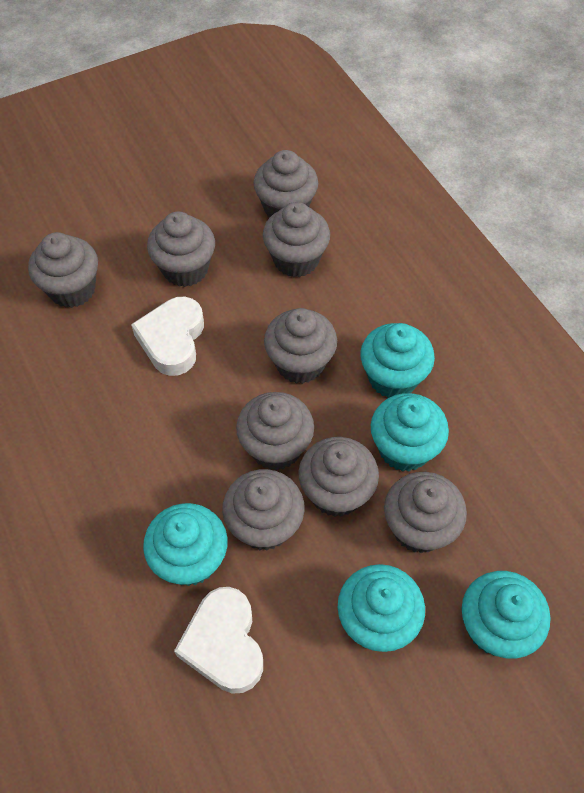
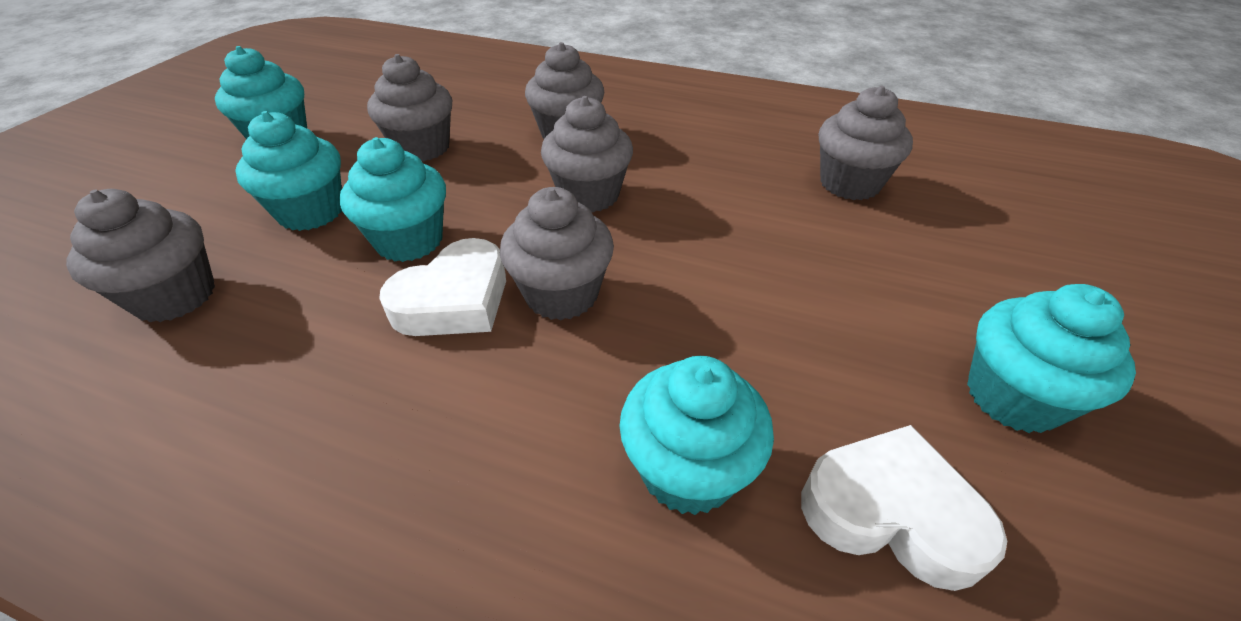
grey cupcake: [28,232,98,308] [147,212,215,287] [222,469,305,551] [236,392,314,470] [253,150,318,218] [263,202,330,277] [264,308,337,384] [299,437,379,517] [384,472,467,553] = 9 -> [66,189,215,322] [367,54,452,161] [500,187,614,320] [525,42,604,139] [541,96,633,212] [819,86,913,200] = 6

